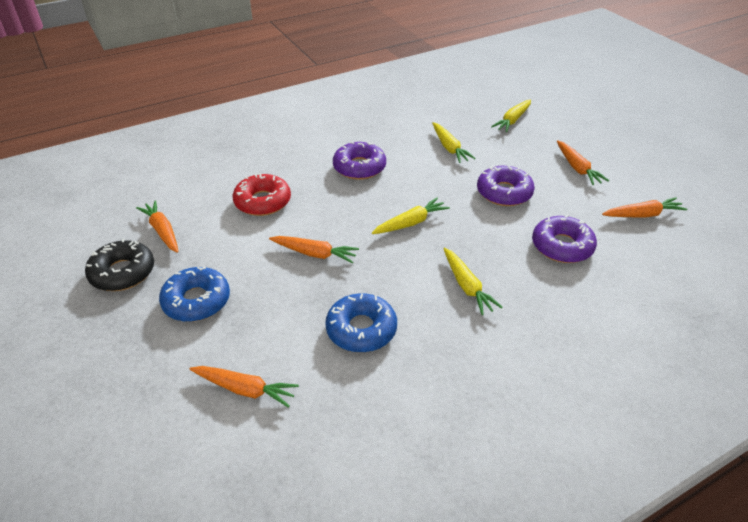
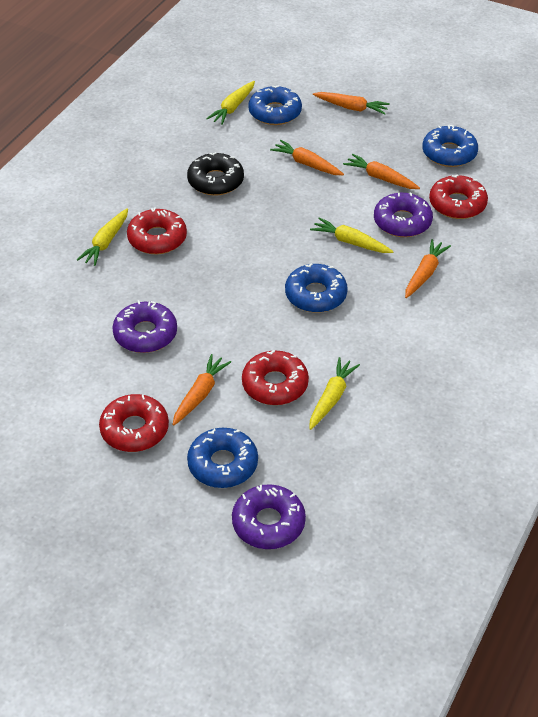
blue donut: [159,267,230,322] [325,293,397,353] = 2 -> [187,428,258,488] [248,86,302,125] [285,263,348,313] [422,125,478,167] = 4
red donut: [232,173,291,216] = 1 -> [99,394,169,452] [127,207,187,255] [242,350,309,405] [429,174,488,219] = 4

